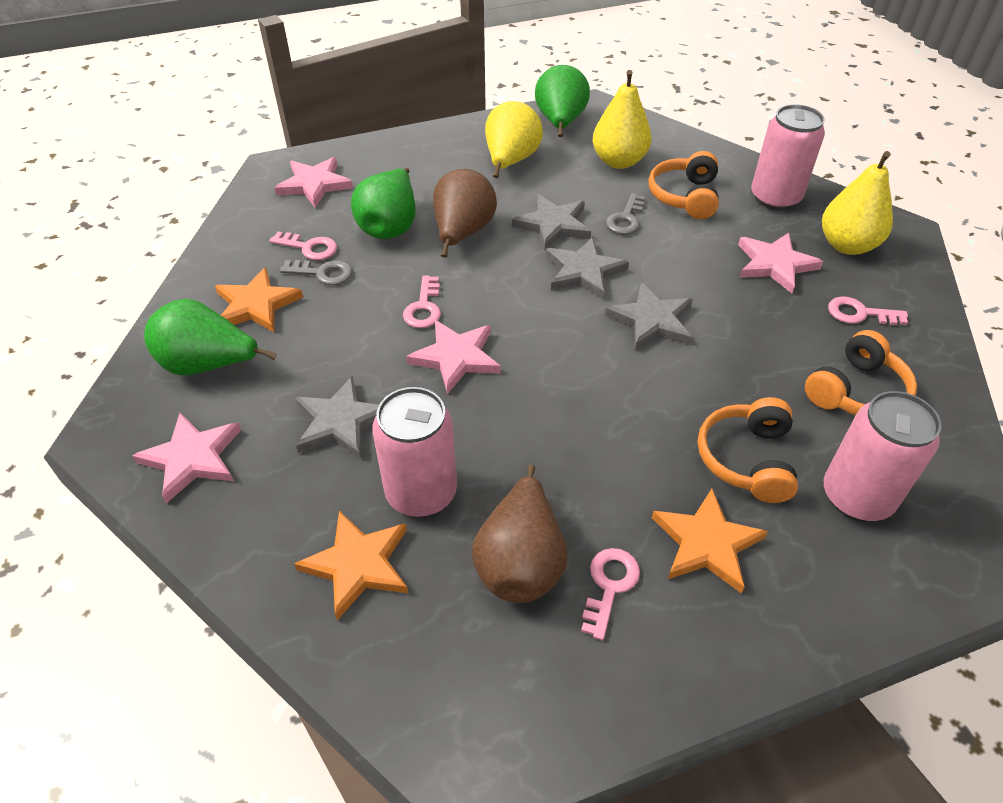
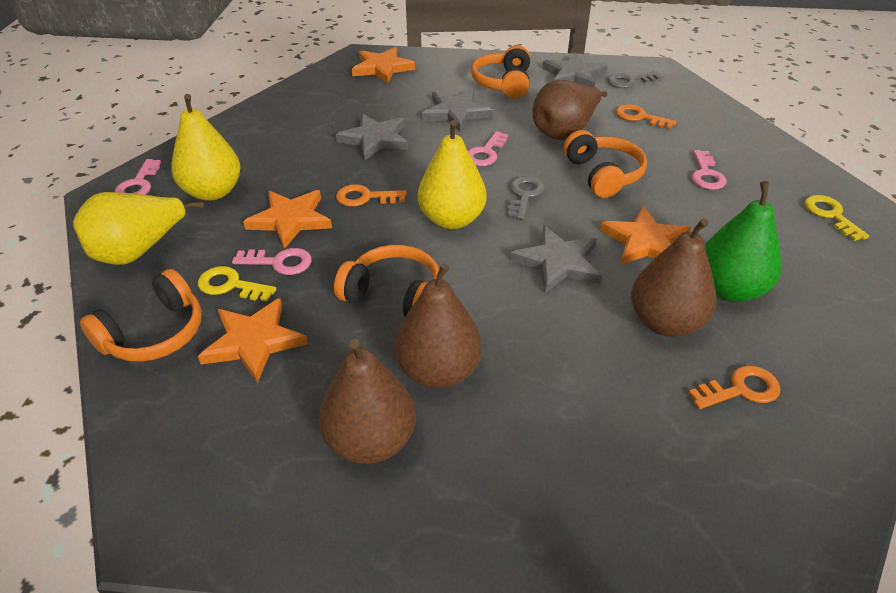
brown pear: [433,169,497,257] [471,464,568,603] = 2 -> [319,339,416,464] [395,263,482,389] [532,80,607,140] [631,218,717,337] = 4
green pear: [144,299,277,375] [351,168,416,239] [535,65,590,137] = 3 -> [705,181,781,302] = 1
orange headphones: [648,151,719,219] [698,397,798,503] [805,330,917,415] = 3 -> [80,269,202,362] [334,245,439,317] [471,45,530,99] [564,130,647,198] = 4
orange key: none = 0 -> [336,184,407,207] [616,104,676,129] [688,365,781,409] = 3
orange star: [215,267,303,332] [294,511,408,620] [652,489,768,593] = 3 -> [198,298,308,383] [243,190,332,249] [352,47,415,83] [600,206,691,265] = 4
pink can: [373,387,457,517] [751,104,825,210] [824,391,942,521] = 3 -> none = 0
pink star: [132,413,241,503] [275,157,353,208] [406,320,501,394] [738,233,823,293] = 4 -> none = 0
yellow key: none = 0 -> [198,266,276,301] [805,195,869,241] = 2

